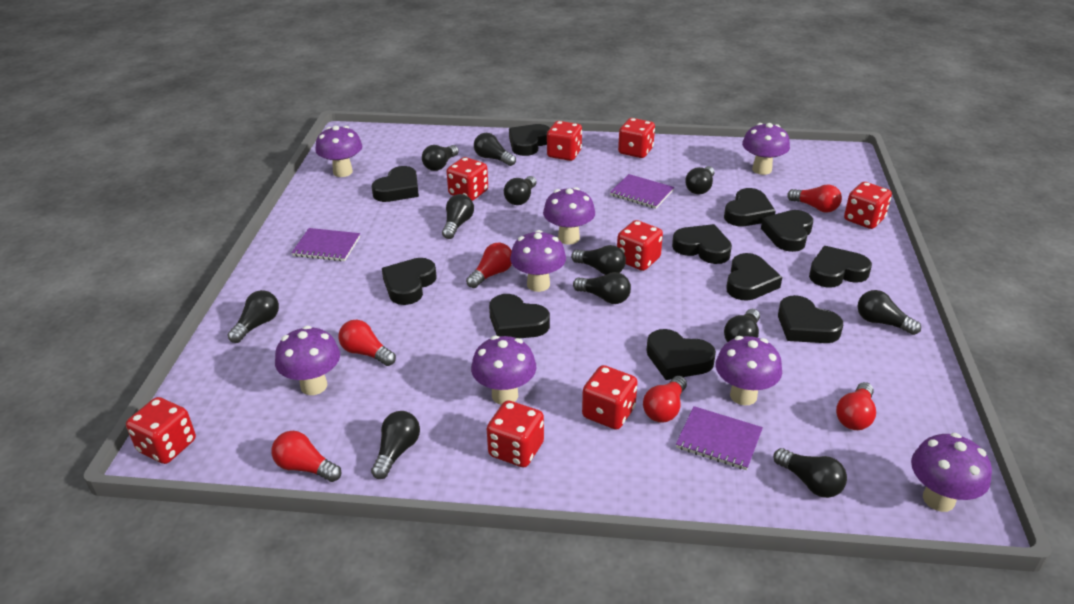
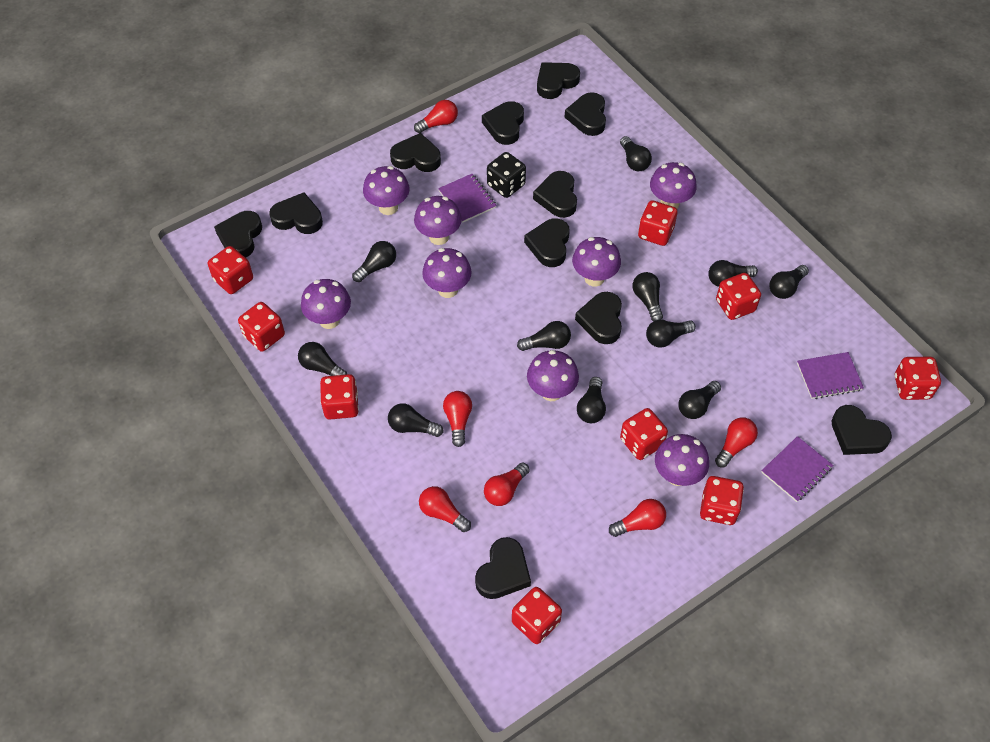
black dice: none = 0 -> [487,152,526,198] = 1
black light bulb: [228,290,279,343] [371,411,420,479] [422,145,459,171] [442,194,474,239] [474,133,516,166] [504,176,537,205] [571,245,626,275] [573,272,631,304] [685,166,714,194] [724,309,760,342] [773,448,847,498] [858,290,921,335] = 12 -> [298,342,347,376] [352,241,396,282] [388,403,444,437] [517,321,571,351] [577,377,606,423] [620,136,652,171] [633,272,663,321] [646,320,696,348] [678,381,721,419] [708,260,758,287] [770,265,809,299] = 11
red dice: [126,397,196,464] [447,157,488,201] [487,400,544,467] [547,121,582,161] [582,365,638,430] [617,220,663,271] [618,118,655,158] [844,182,892,229] = 8 -> [208,246,253,294] [238,302,285,352] [320,374,359,419] [512,587,562,644] [620,408,668,460] [638,200,678,246] [700,476,744,525] [716,273,761,320] [895,357,941,400] = 9

